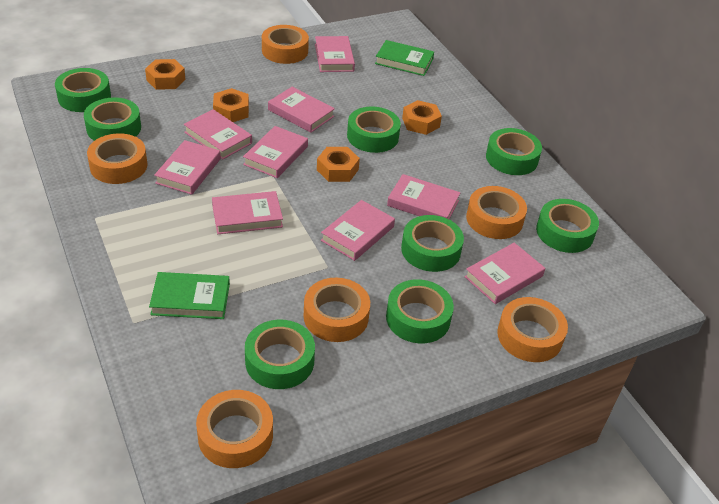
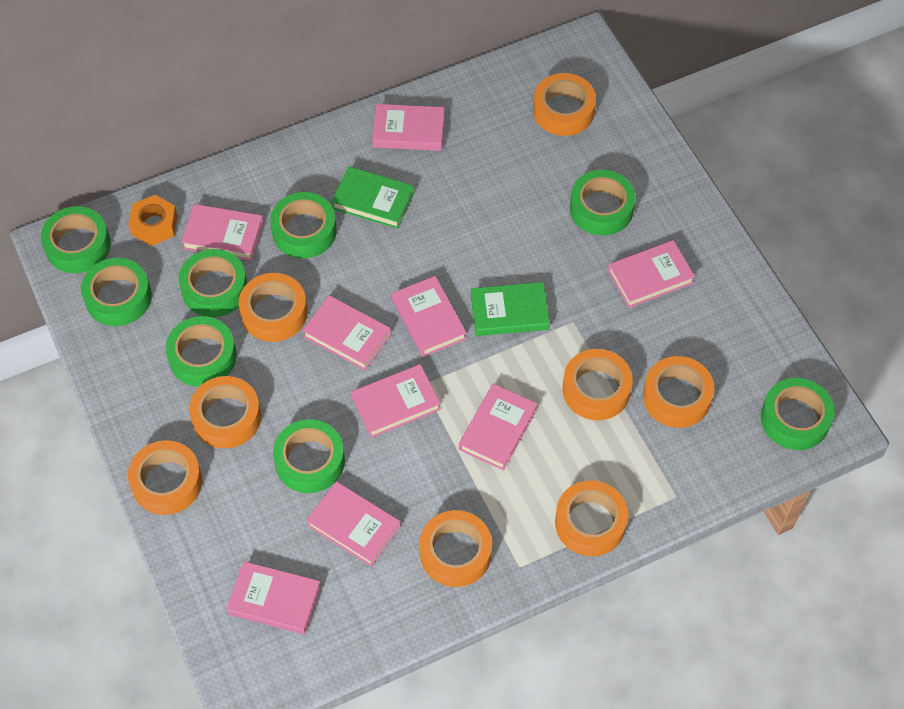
orange nut: [145,59,185,90] [213,88,249,122] [317,147,360,182] [402,100,442,135] = 4 -> [128,195,178,246] = 1
orange tape: [87,133,148,184] [196,390,273,468] [262,25,309,64] [304,278,370,342] [466,186,527,239] [497,297,568,362] = 6 -> [128,440,202,515] [189,376,261,448] [239,273,307,342] [420,510,492,587] [533,73,596,136] [555,480,628,556] [562,349,633,420] [643,356,715,428] = 8

